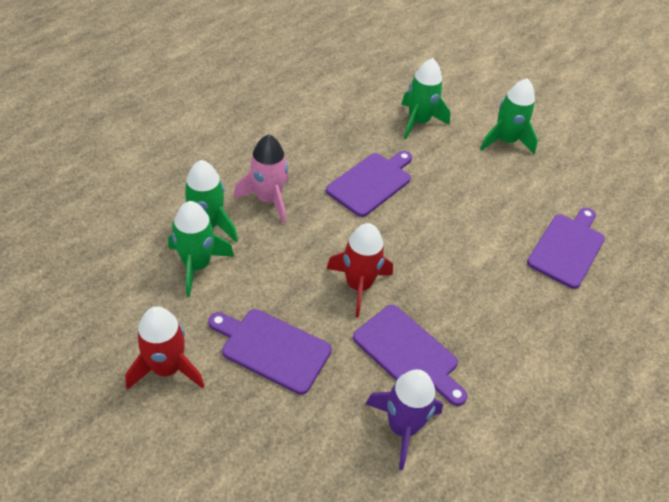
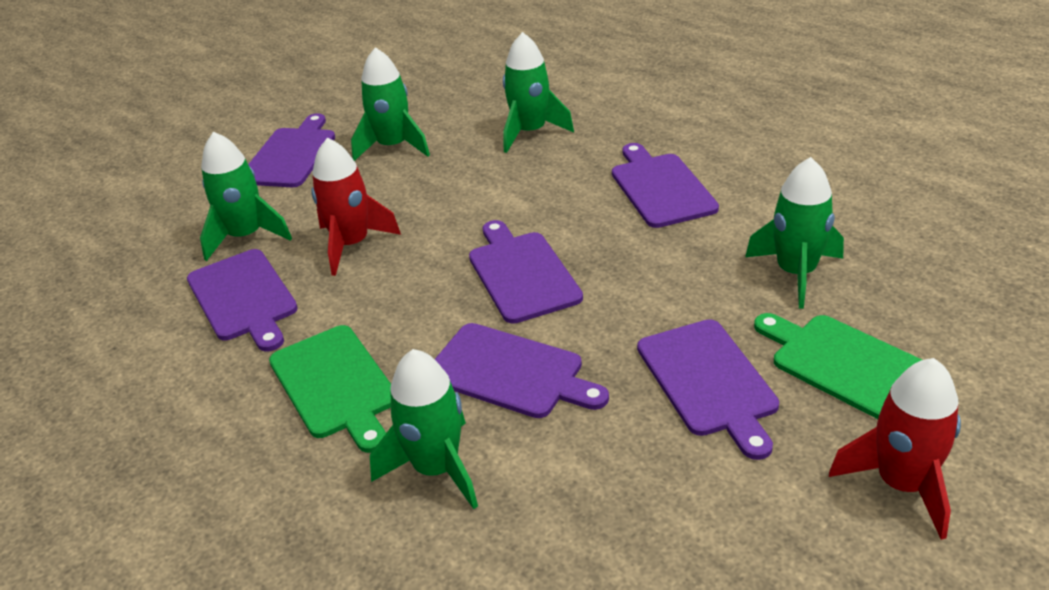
green cutting board: none = 0 -> [269,325,391,453] [754,313,922,419] = 2
green rocket: [168,201,234,297] [172,160,238,242] [402,58,451,139] [480,78,538,154] = 4 -> [200,131,292,261] [351,47,430,161] [370,349,478,509] [503,32,574,153] [745,157,844,309] = 5
pink rocket: [233,134,289,224] = 1 -> none = 0
purple cutting board: [208,309,332,395] [326,151,412,217] [353,305,467,406] [527,208,605,289] = 4 -> [187,249,298,351] [248,113,335,187] [435,323,609,418] [469,220,583,324] [612,143,719,228] [637,319,779,460] = 6
purple rocket: [366,369,443,470] = 1 -> none = 0

